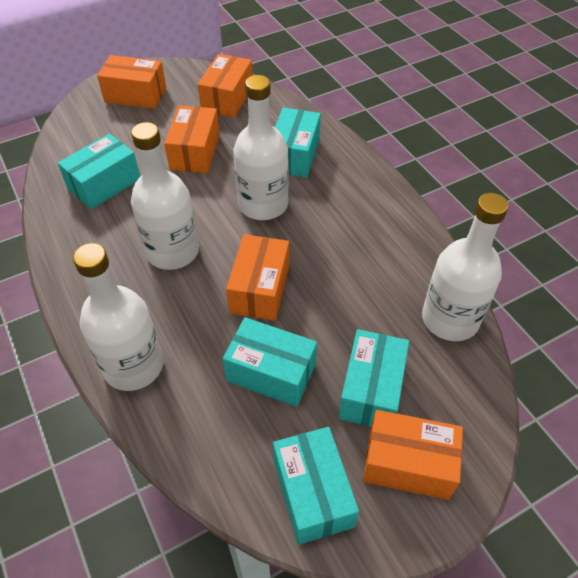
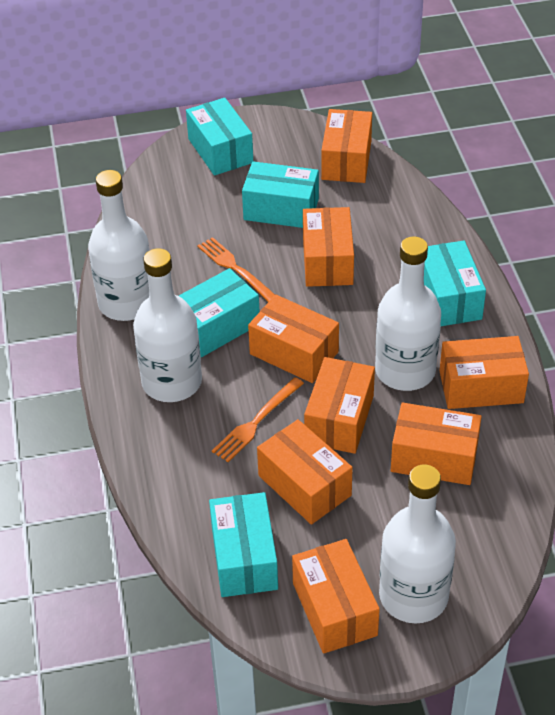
orange box: [97,55,166,109] [164,105,220,173] [198,54,253,118] [226,234,289,321] [363,410,463,500] = 5 -> [248,295,339,383] [257,419,353,525] [292,539,380,654] [303,207,354,287] [304,357,375,454] [321,109,372,183] [391,402,482,485] [440,336,529,409] = 8
orange fork: none = 0 -> [197,237,275,302] [212,377,304,462] = 2

